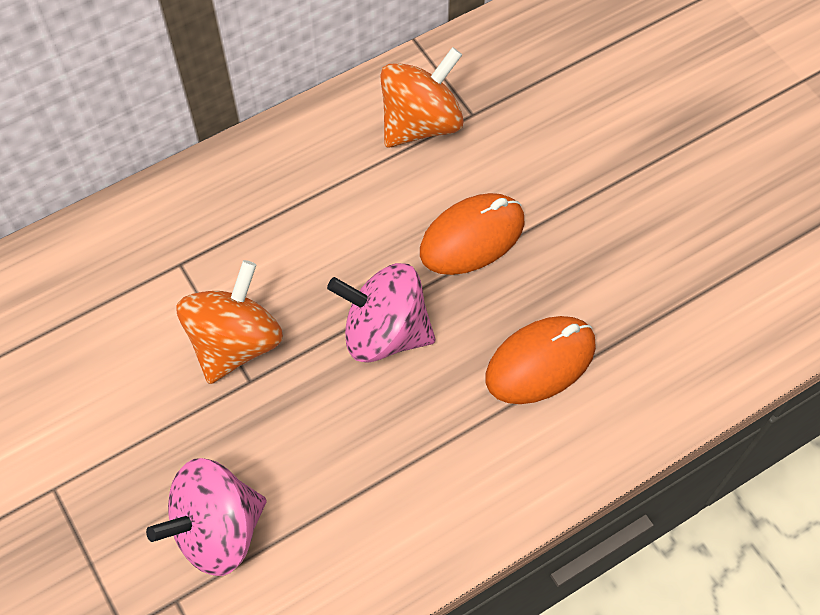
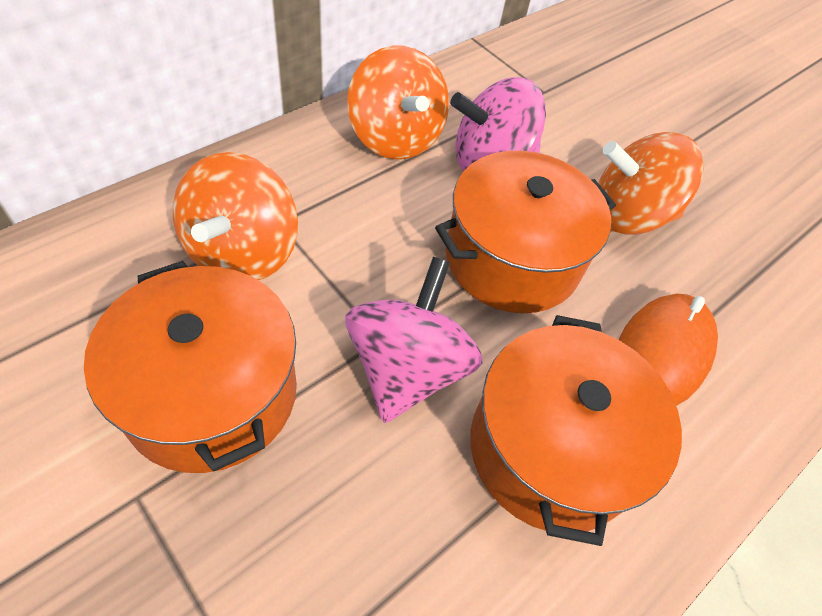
orange mouse: [420,193,525,275] [486,316,596,404] = 2 -> [619,294,718,406] = 1
orange pot: none = 0 -> [84,261,297,473] [435,151,616,313] [470,315,682,546] = 3
orange spinning top: [176,260,283,384] [380,47,464,148] = 2 -> [173,152,298,280] [347,45,449,159] [598,132,704,235] = 3

